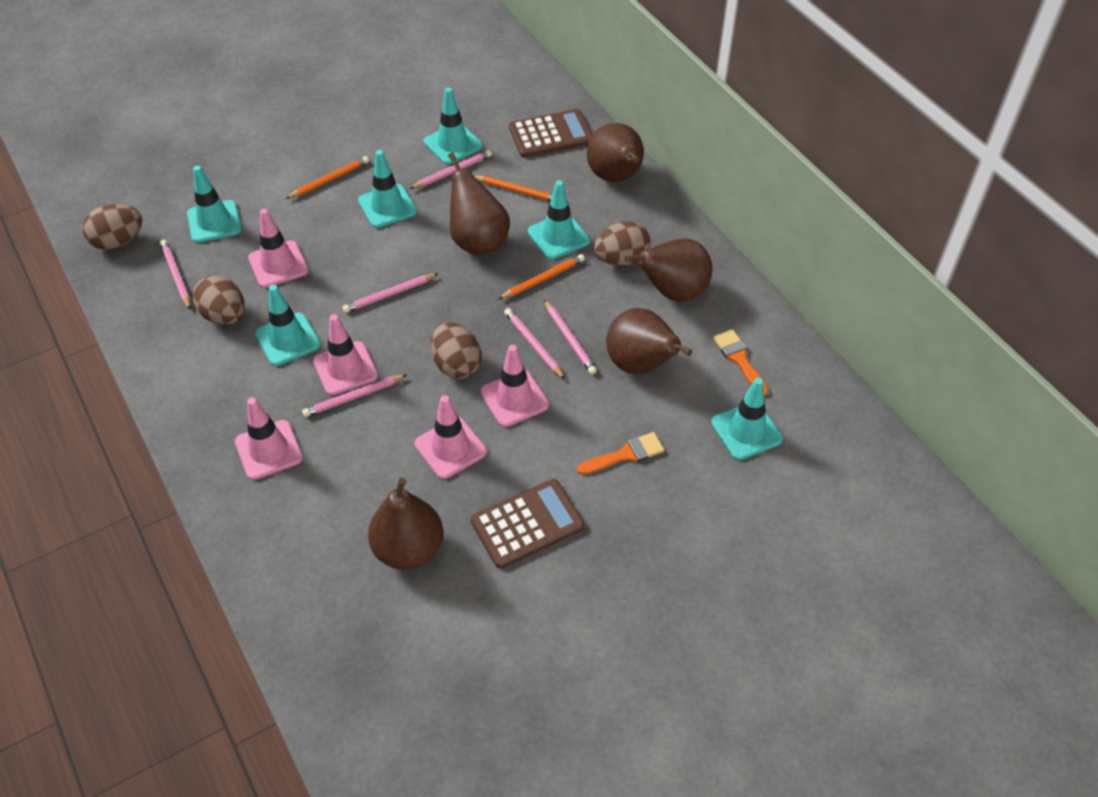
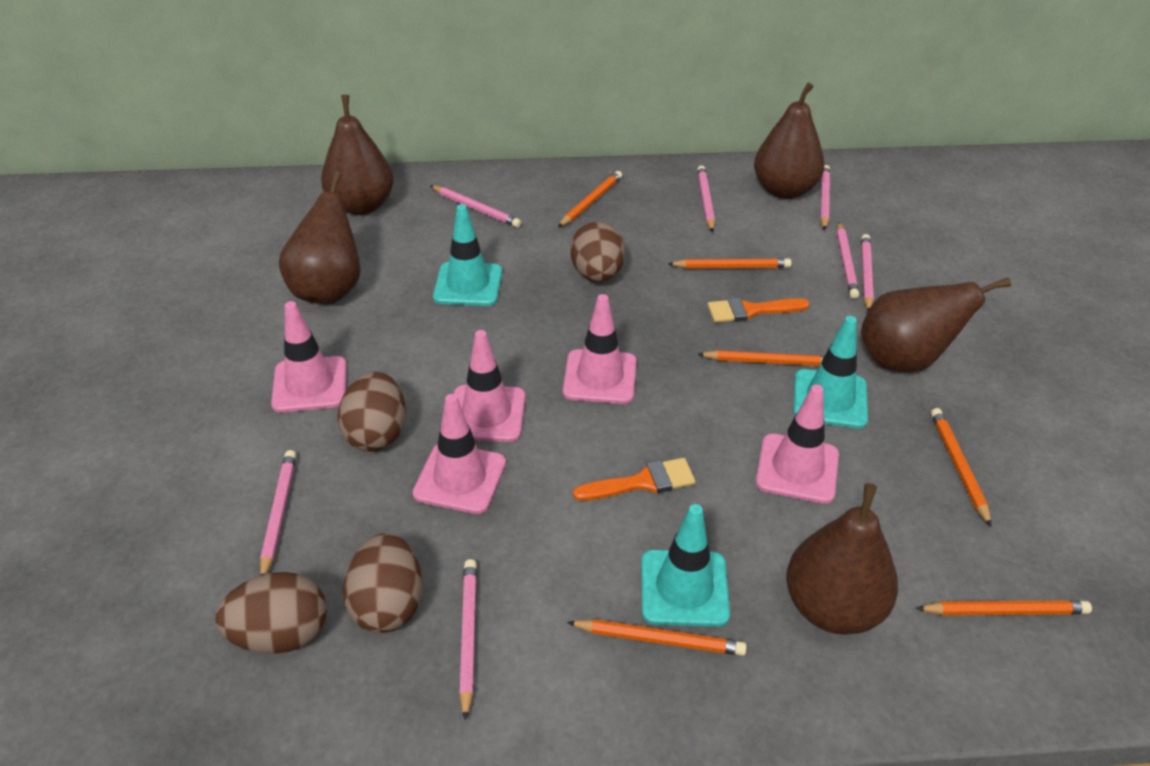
brown calculator: [471,479,584,568] [509,109,592,158] = 2 -> none = 0
orange pencil: [286,156,369,199] [473,175,552,201] [498,254,585,299] = 3 -> [558,171,622,227] [567,619,747,656] [668,258,792,268] [697,350,824,366] [916,600,1092,615] [931,408,992,527] = 6
pink pencil: [160,240,190,309] [302,375,407,417] [343,274,438,313] [410,150,492,189] [504,308,565,380] [544,300,597,374] = 6 -> [260,450,296,575] [431,186,521,228] [459,559,477,721] [697,165,715,232] [820,165,830,230] [837,223,859,299] [861,234,874,310] = 7
turquoise traffic cone: [187,166,242,243] [255,285,321,366] [358,150,417,228] [424,87,482,164] [528,180,590,259] [711,378,783,460] = 6 -> [433,204,502,306] [641,504,730,627] [793,316,868,428] = 3

